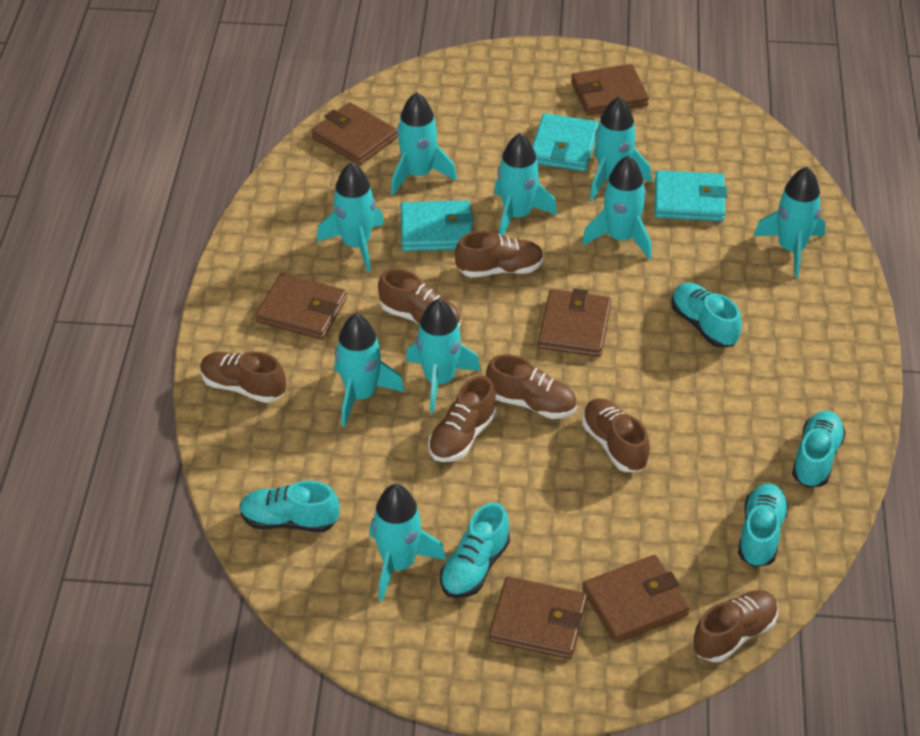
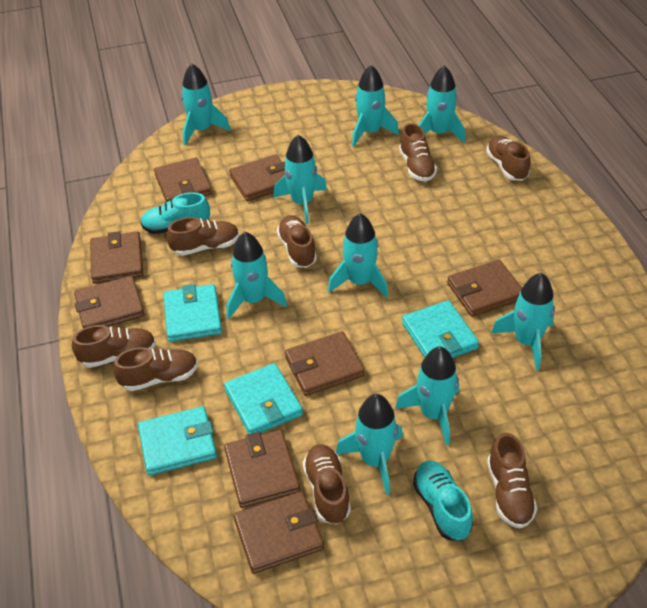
brown shoe: [200,351,286,403] [378,268,461,328] [428,376,497,462] [455,231,544,277] [486,354,577,419] [582,398,650,472] [692,590,778,662] = 7 -> [72,325,156,368] [113,347,198,391] [167,217,240,256] [277,215,317,268] [303,444,351,525] [399,123,437,181] [486,136,530,181] [487,433,537,529] = 8
brown wallet: [256,273,347,340] [311,102,398,165] [489,577,587,659] [538,288,612,357] [571,64,649,116] [582,555,690,643] = 6 -> [74,276,145,328] [90,231,143,284] [154,157,212,202] [224,430,300,508] [229,155,285,201] [234,491,324,574] [285,331,365,396] [447,260,522,317] = 8
turquoise shoe: [240,481,340,532] [440,502,510,598] [671,283,742,348] [738,484,789,567] [792,411,846,488] = 5 -> [141,192,210,234] [413,460,473,541] = 2
turquoise wallet: [401,200,474,251] [532,113,599,171] [655,170,727,221] = 3 -> [138,406,217,476] [163,284,222,342] [224,363,303,434] [402,300,479,358] = 4

